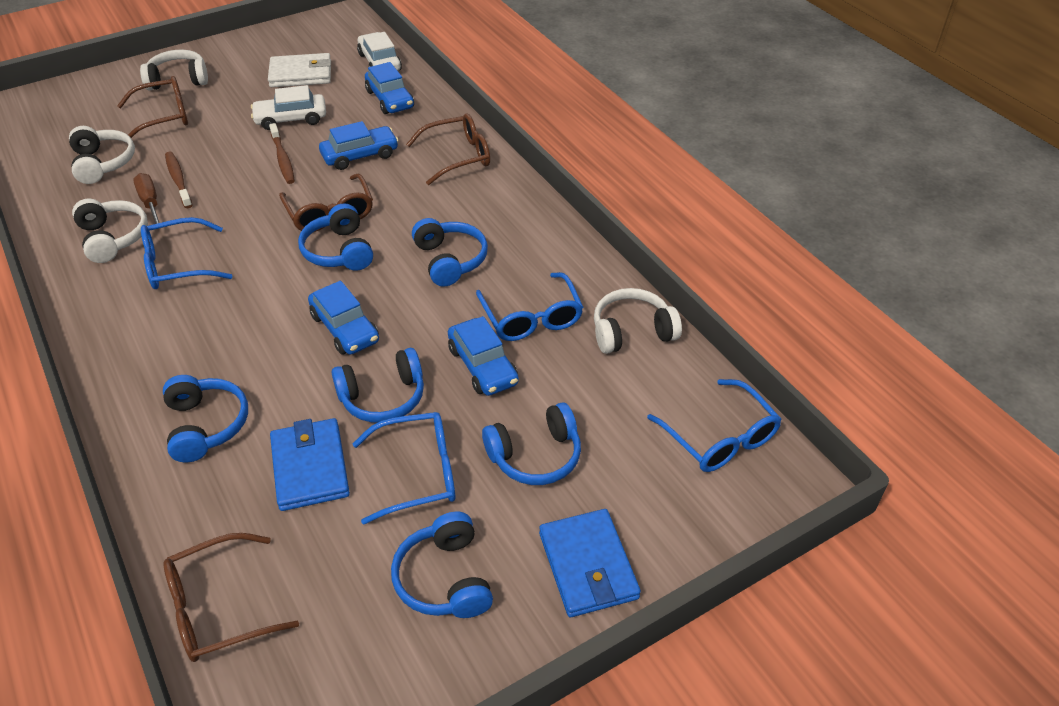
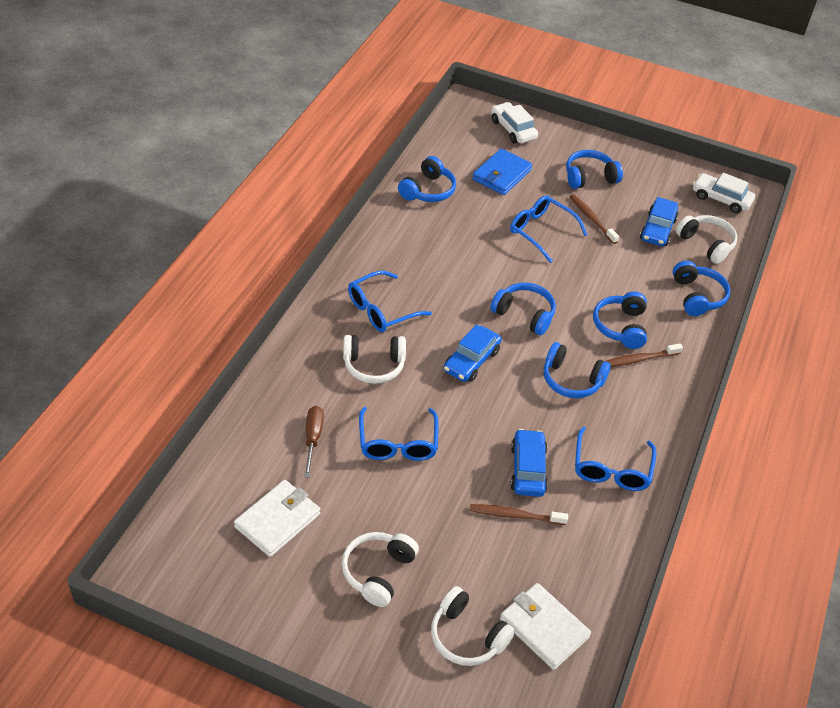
blue car: [308,281,379,355] [319,121,399,170] [365,62,414,114] [448,316,519,396] = 4 -> [444,324,502,382] [510,429,548,497] [640,197,678,246] = 3
blue wallet: [270,418,350,511] [539,509,641,617] = 2 -> [472,149,533,195] = 1
brown glasses: [117,76,188,143] [163,533,299,662] [279,174,373,232] [406,113,490,185] = 4 -> none = 0
brown toothbrush: [165,151,193,208] [269,123,295,184] = 2 -> [470,504,568,525] [569,194,619,244] [604,343,683,367] = 3
white wallet: [268,53,331,87] = 1 -> [234,480,320,557] [500,583,591,670] = 2

